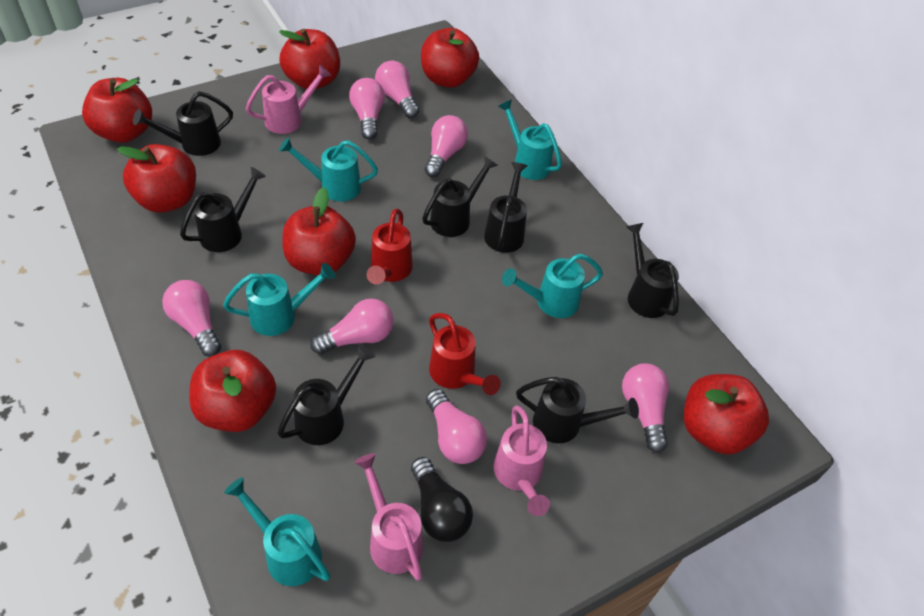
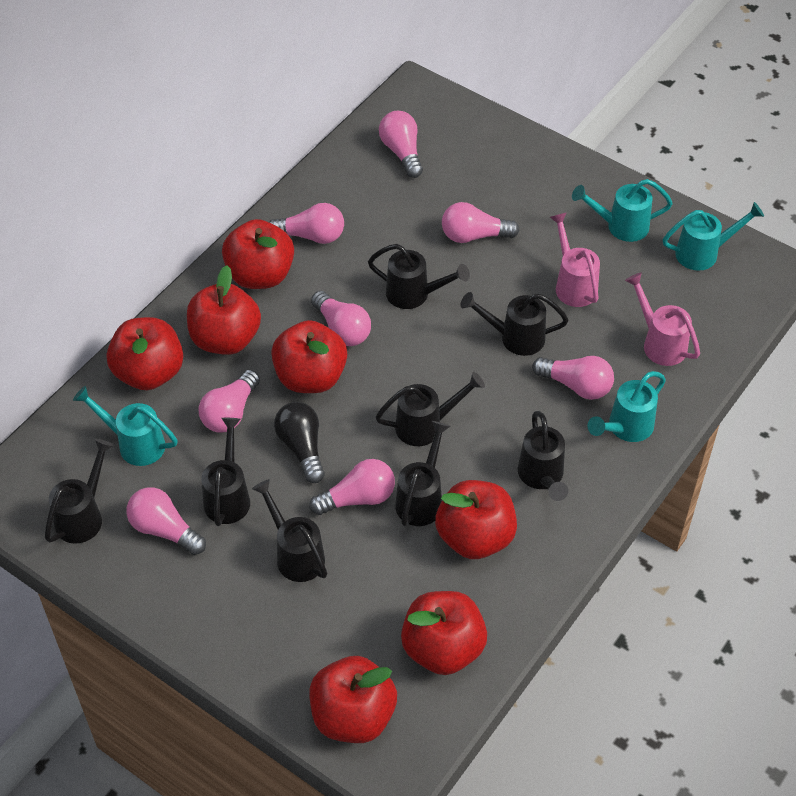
black watering can: [133,91,233,156] [180,167,266,252] [277,345,375,445] [422,156,498,237] [484,162,528,253] [516,377,639,443] [626,223,679,318] = 7 -> [45,439,114,544] [201,418,250,526] [252,479,327,582] [368,244,470,309] [376,372,485,446] [395,421,450,526] [460,292,568,356] [518,411,568,501] = 8
pink light bulb: [162,280,221,357] [310,299,394,354] [349,78,385,140] [375,61,419,118] [425,115,468,177] [426,389,487,464] [622,363,669,453] = 7 -> [127,487,206,555] [199,370,260,433] [269,203,344,244] [310,459,395,515] [311,291,371,346] [379,111,423,178] [442,202,520,243] [532,356,614,400] = 8
pink watering can: [246,65,331,134] [354,453,423,581] [493,405,550,516] = 3 -> [550,212,600,307] [625,273,700,366] = 2
red watering can: [367,209,413,284] [429,313,501,395] = 2 -> none = 0
turquoise watering can: [223,263,336,336] [224,477,331,586] [279,137,378,202] [498,99,562,180] [502,253,603,318] = 5 -> [73,386,178,466] [572,179,673,242] [588,371,666,442] [663,202,764,271] = 4

